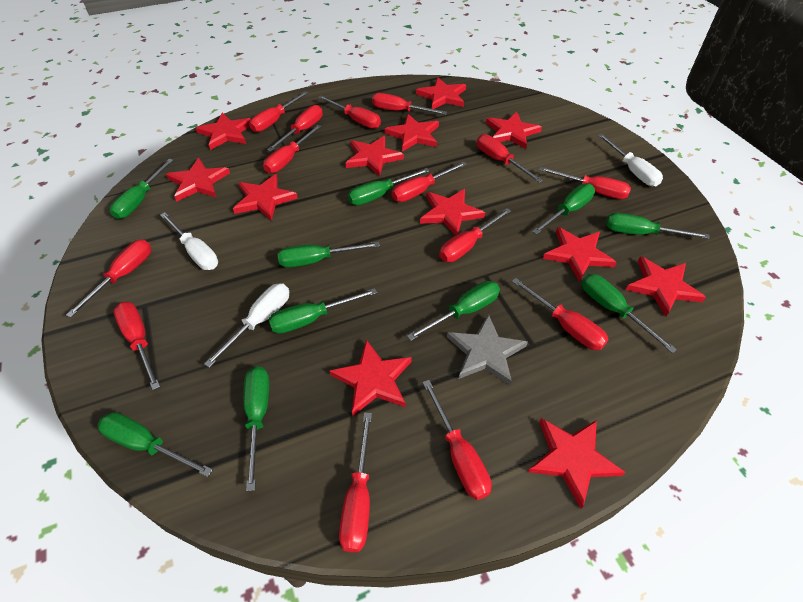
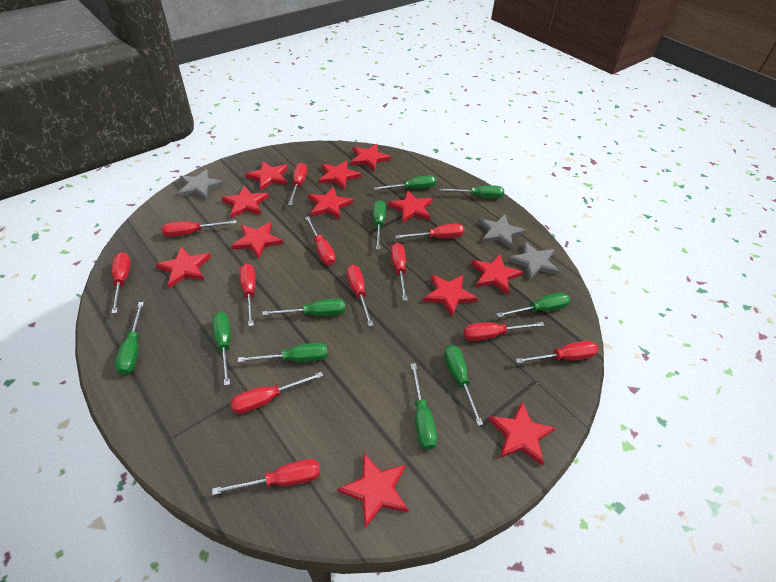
grey star: [447,314,528,385] = 1 -> [178,169,224,200] [478,214,526,250] [508,241,560,280] = 3
red screwdriver: [66,240,151,318] [114,302,160,390] [249,91,308,132] [263,125,321,174] [267,105,322,151] [318,96,381,129] [339,412,372,552] [372,93,447,115] [392,161,467,202] [422,380,492,500] [439,208,511,262] [477,134,543,183] [512,278,609,350] [539,167,631,199] = 14 -> [112,252,131,314] [162,220,237,237] [212,459,320,495] [231,372,323,414] [240,264,256,326] [288,163,307,205] [305,216,336,265] [346,265,373,326] [391,243,408,301] [395,223,465,239] [464,322,545,341] [516,341,598,364] = 12
white screwdriver: [160,212,218,270] [204,283,289,368] [598,134,663,186] = 3 -> none = 0

